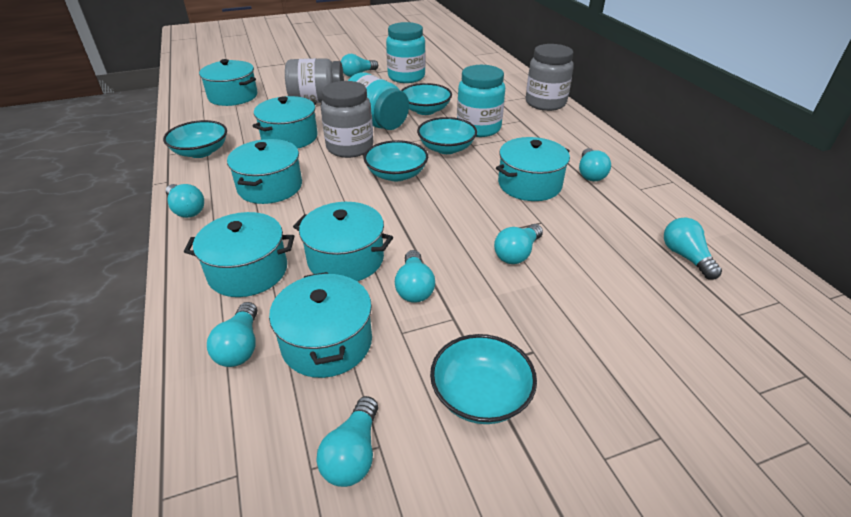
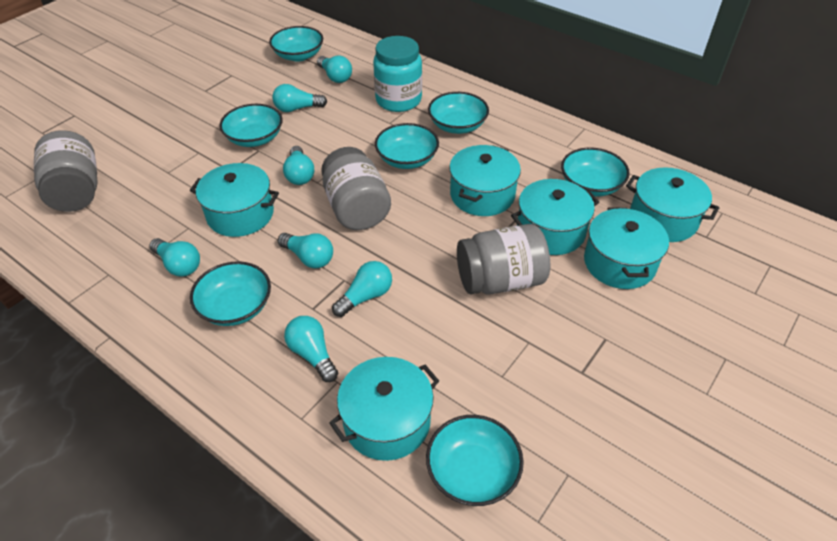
turquoise bowl: [163,120,227,158] [363,140,428,181] [401,83,452,115] [417,117,477,154] [430,334,537,424] = 5 -> [190,261,271,326] [219,104,283,147] [269,26,323,62] [375,123,439,169] [426,415,524,506] [428,92,489,134] [561,147,630,197] = 7
turquoise jar: [348,72,409,130] [386,22,425,83] [457,65,505,137] = 3 -> [373,36,422,112] = 1
turquoise light bulb: [166,184,204,218] [207,302,257,367] [316,396,378,487] [341,54,378,77] [395,250,435,303] [494,224,543,264] [579,148,611,181] [664,218,722,280] = 8 -> [149,238,200,276] [272,84,327,112] [278,233,333,268] [283,146,314,185] [284,316,338,382] [317,56,352,83] [332,261,392,317] = 7
turquoise pot: [184,212,294,297] [199,59,258,106] [227,139,302,204] [253,96,318,149] [269,272,372,378] [293,202,393,281] [496,137,570,201] = 7 -> [190,163,279,237] [329,357,439,461] [449,145,521,216] [511,179,599,255] [584,207,669,289] [626,167,719,242] = 6

